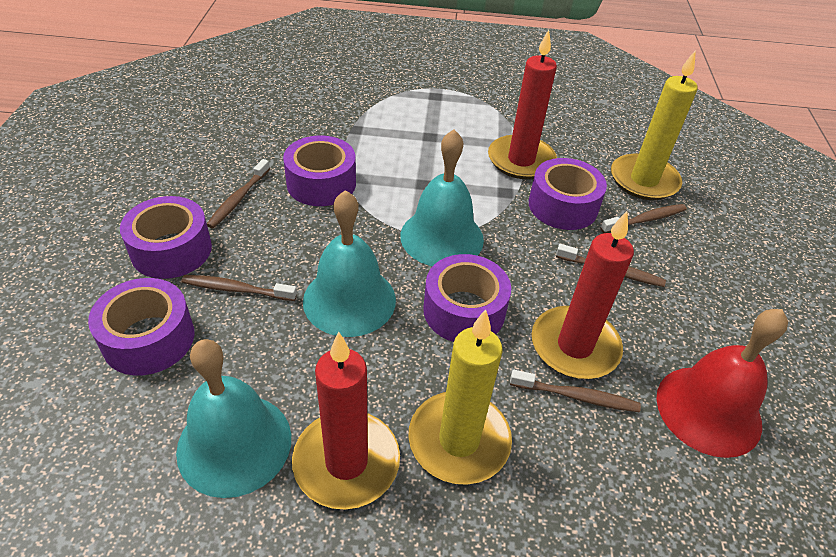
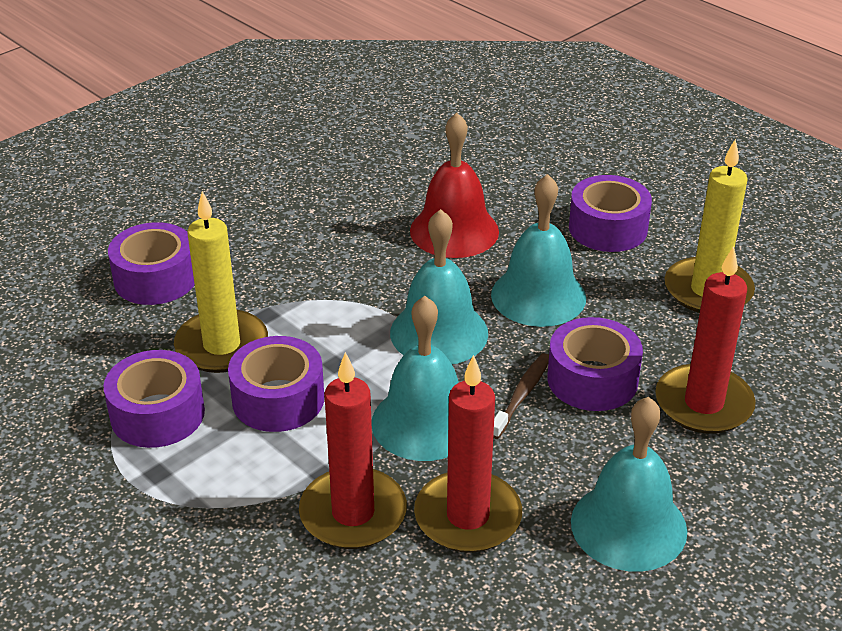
brown toothbrush: [182,275,297,301] [207,159,270,228] [510,370,641,412] [556,244,666,287] [600,204,687,233] = 5 -> [493,353,549,439] = 1
turquoise bell: [176,339,291,498] [303,190,396,337] [400,130,484,266] = 3 -> [372,296,459,461] [390,209,488,364] [491,174,586,327] [571,397,687,572] = 4

